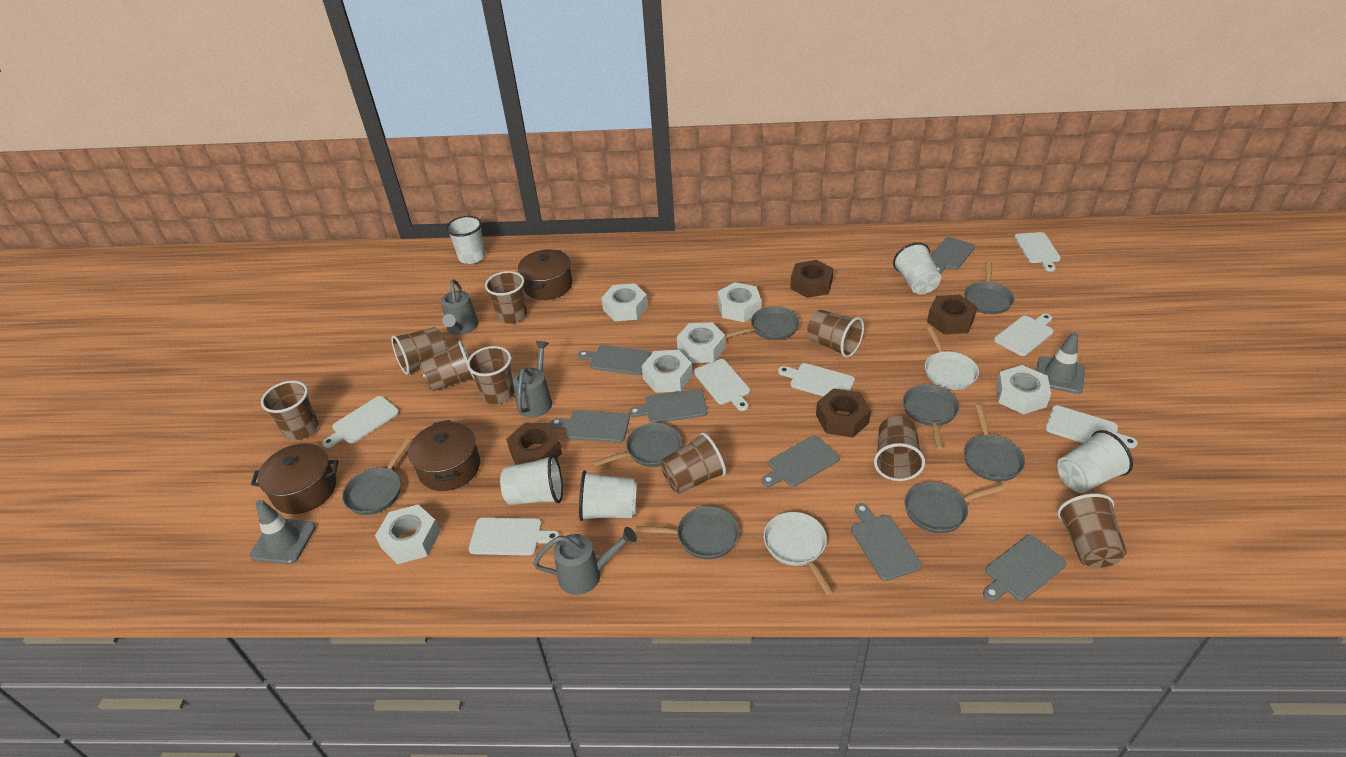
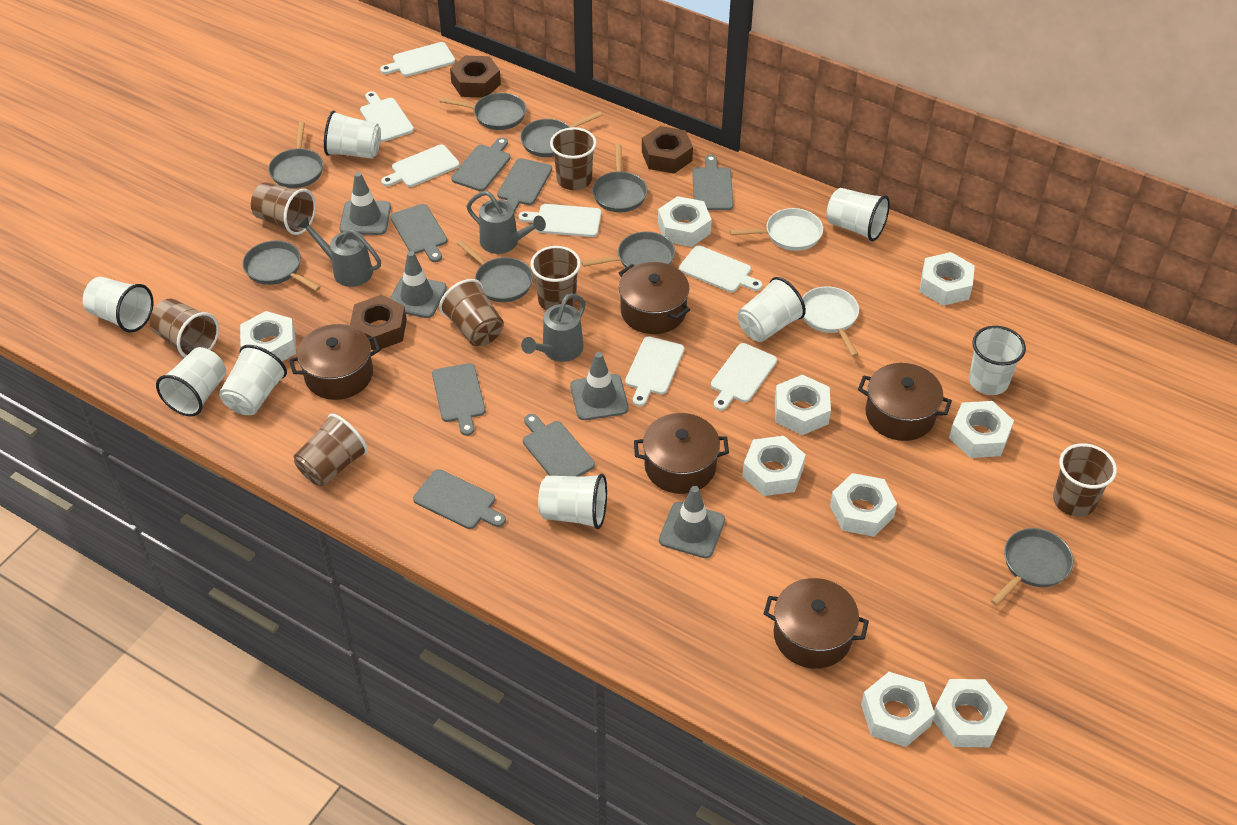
brown cup: [261,381,318,440] [391,327,447,375] [419,341,475,391] [467,346,514,404] [485,271,527,324] [661,432,726,494] [807,310,864,358] [874,416,925,481] [1057,494,1127,568] = 9 -> [149,299,219,358] [251,182,316,235] [294,414,368,486] [439,279,504,346] [530,246,581,310] [550,127,597,190] [1053,443,1117,517] = 7
brown nut: [506,422,562,465] [790,260,834,298] [816,388,871,438] [927,295,977,334] = 4 -> [350,295,407,350] [450,56,501,98] [642,126,693,173] = 3
brown pot: [251,443,339,514] [408,420,480,491] [518,249,572,300] = 3 -> [289,324,381,400] [619,262,690,334] [634,413,729,494] [764,578,869,669] [858,363,952,441] = 5
grey traffic cone: [250,500,316,564] [1036,332,1085,394] = 2 -> [339,172,391,235] [390,251,447,318] [570,352,629,420] [659,486,725,558] = 4
white cup: [446,216,485,264] [500,454,563,505] [579,470,637,521] [893,243,941,294] [1057,430,1133,493] = 5 -> [83,277,153,333] [156,347,226,417] [219,345,287,415] [324,111,381,159] [538,473,607,529] [738,277,806,342] [827,188,890,241] [969,326,1026,395] = 8
white nut: [375,504,440,564] [602,283,648,321] [642,350,692,393] [677,322,725,363] [718,282,761,322] [996,365,1051,414] = 6 -> [240,311,296,361] [658,196,712,247] [742,436,806,496] [775,375,831,435] [830,473,897,537] [861,672,935,747] [920,252,975,306] [933,679,1008,747] [949,401,1014,458] = 9

